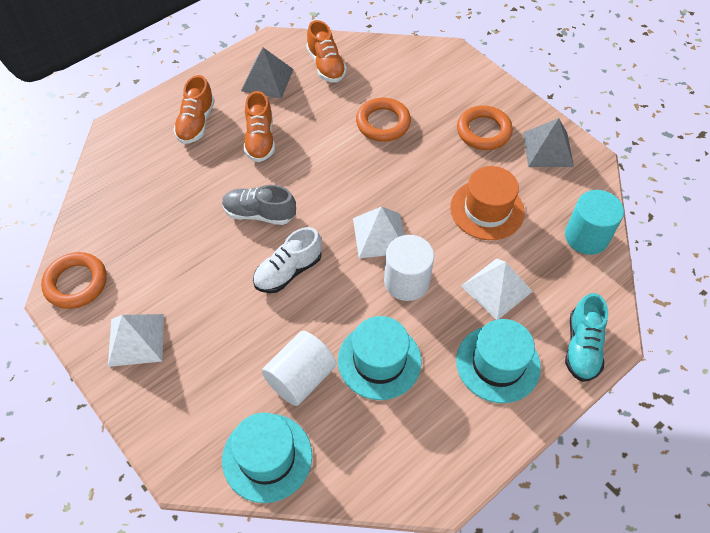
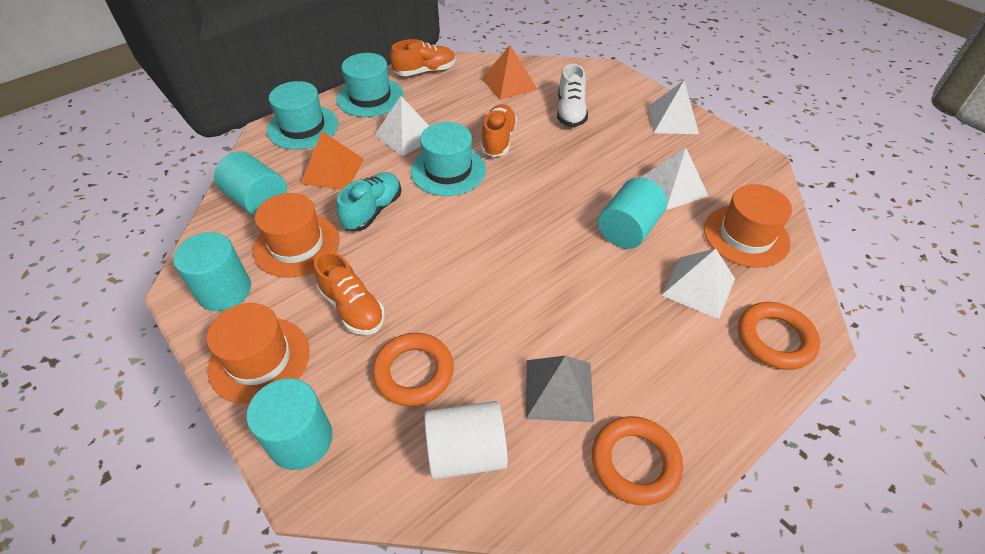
grey pyramid: [241,47,294,99] [523,118,574,167] = 2 -> [526,355,594,422] = 1
grey shoe: [222,185,296,225] = 1 -> none = 0
orange hat: [450,166,525,240] = 1 -> [207,303,310,404] [253,193,340,277] [704,184,792,268] = 3
orange pyramid: none = 0 -> [301,131,364,190] [481,45,537,100] = 2
turquoise cylinder: [565,190,624,255] = 1 -> [173,232,251,311] [214,151,287,216] [247,378,333,470] [598,177,667,249] = 4
white cylinder: [262,331,336,406] [384,235,434,301] = 2 -> [424,401,508,480] = 1
white pyramid: [108,314,164,367] [353,207,404,258] [461,258,533,320] = 3 -> [375,96,429,156] [641,147,709,210] [648,81,699,134] [661,249,735,319] = 4

